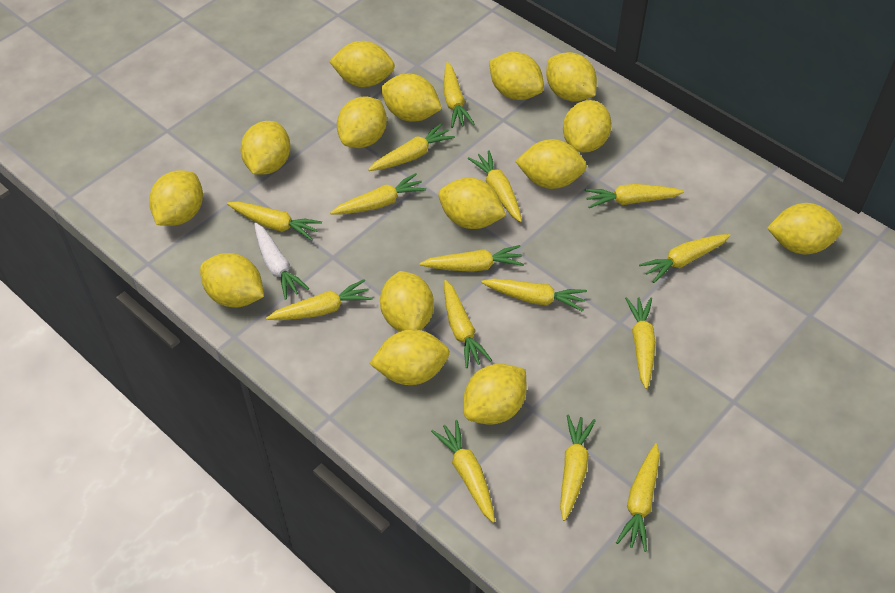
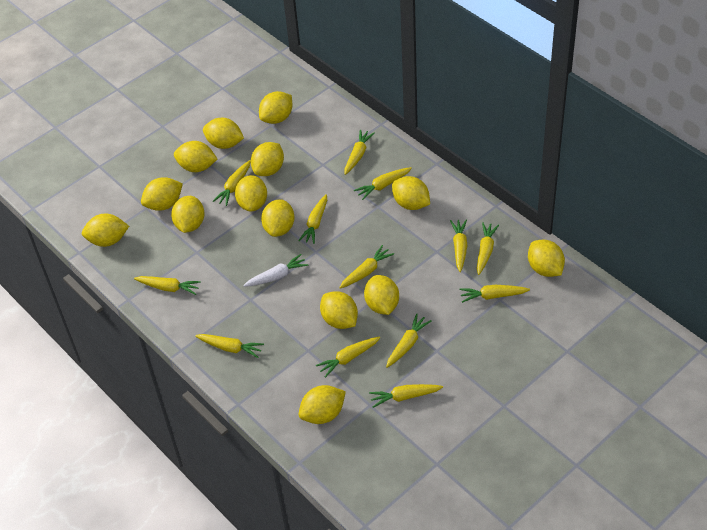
yellow carrot: [227,201,322,241] [266,279,372,320] [330,173,426,215] [368,123,455,171] [420,245,524,272] [431,420,495,523] [444,62,474,128] [444,280,492,368] [468,150,522,222] [481,279,587,312] [560,415,596,521] [584,184,684,208] [616,443,660,552] [625,297,656,389] [639,234,731,283] = 15 -> [134,276,201,295] [195,334,264,358] [213,160,251,206] [298,194,327,244] [316,337,381,378] [339,245,394,289] [345,129,375,175] [354,167,412,200] [369,384,443,408] [386,314,432,368] [450,220,467,272] [459,285,530,303] [477,222,499,275] = 13
yellow lemon: [149,170,203,226] [200,253,264,308] [241,121,290,175] [329,41,395,87] [337,97,387,148] [369,329,450,385] [380,271,434,332] [381,74,442,121] [438,178,506,229] [463,364,527,425] [489,52,544,100] [515,139,587,189] [546,52,597,102] [563,100,612,152] [767,203,842,254] = 15 -> [82,214,129,247] [141,177,183,211] [171,196,205,233] [174,141,217,172] [203,118,244,149] [235,175,267,212] [251,142,284,176] [259,91,292,124] [261,199,295,237] [299,385,346,424] [320,291,358,329] [364,275,399,315] [392,176,430,210] [528,240,565,277] = 14

